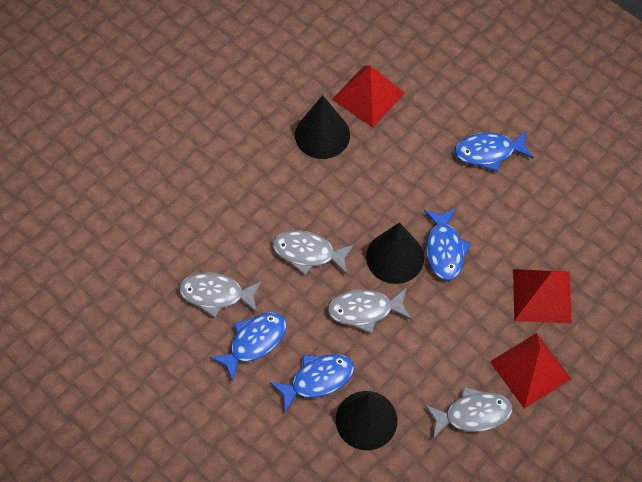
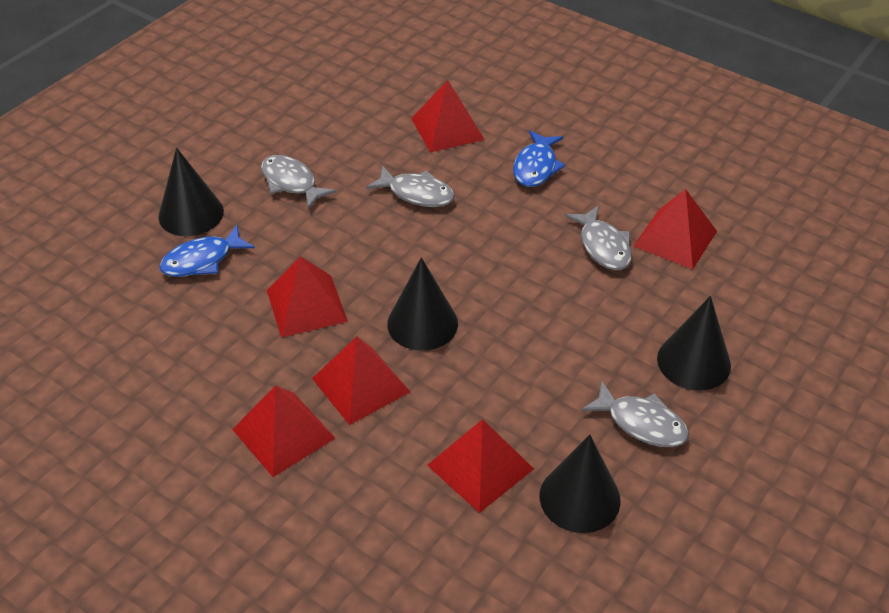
black cone: [295,95,350,159] [336,391,397,450] [366,222,424,284] = 3 -> [158,148,224,236] [387,257,458,351] [540,434,621,533] [657,296,731,391] = 4
blue fish: [209,312,286,382] [269,354,354,413] [424,208,471,281] [455,130,534,172] = 4 -> [160,225,255,277] [513,130,565,187] = 2
red pyramid: [332,66,405,127] [490,333,571,409] [513,269,572,324] = 3 -> [232,385,335,477] [267,256,348,338] [312,336,410,425] [411,80,485,152] [427,419,534,513] [634,189,717,269] = 6

